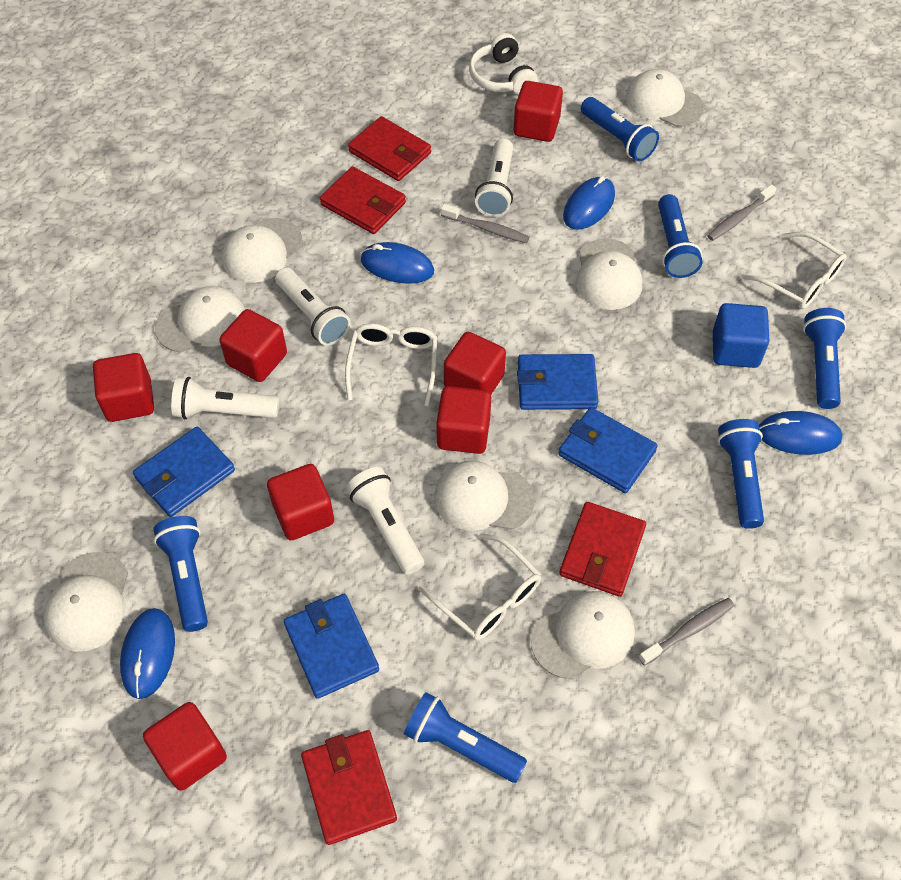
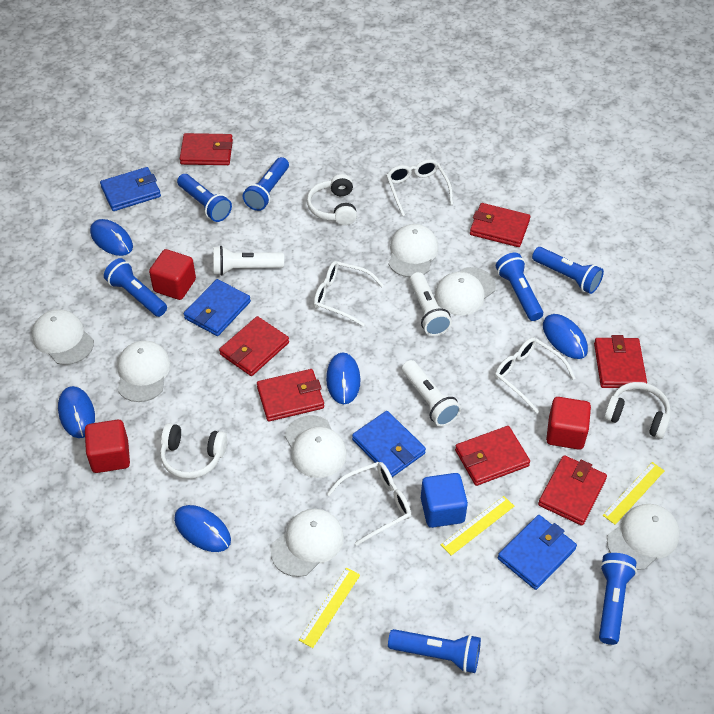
blue flashlight: [153,516,208,632] [404,692,527,783] [581,97,659,161] [658,194,703,278] [718,419,764,529] [803,308,847,409] = 6 -> [104,258,167,317] [177,174,232,222] [243,157,289,211] [388,629,481,673] [496,253,543,321] [532,247,604,294] [599,553,637,645] = 7
blue mouse: [120,608,175,699] [361,242,434,284] [563,176,615,229] [759,411,842,455] = 4 -> [58,386,95,438] [90,219,133,256] [174,505,231,552] [326,352,360,404] [543,314,588,359] = 5
grey toothbrush: [441,204,530,243] [638,598,734,666] [707,184,776,241] = 3 -> none = 0
red cube: [93,353,154,422] [143,702,227,791] [219,309,287,382] [267,464,334,540] [436,386,491,454] [444,332,506,394] [513,81,563,142] = 7 -> [85,420,130,473] [149,249,196,300] [546,397,591,450] = 3
red wallet: [301,730,397,845] [320,166,406,234] [348,116,431,181] [559,502,646,597] = 4 -> [180,133,233,165] [219,316,289,376] [257,369,324,422] [455,426,530,486] [470,203,530,247] [538,455,607,525] [594,335,647,388] = 7
white flashlight: [171,377,279,419] [275,267,351,346] [346,467,424,575] [475,138,513,217] = 4 -> [213,246,284,275] [402,360,461,426] [410,272,452,336] = 3
white glasses: [345,323,437,406] [419,533,541,640] [741,232,847,309] = 3 -> [314,261,384,326] [327,462,411,546] [386,159,453,216] [495,337,575,413] = 4
white headphones: [469,33,538,95] = 1 -> [160,423,227,479] [307,174,357,225] [604,382,671,439] = 3
yellow ruler: none = 0 -> [299,568,360,648] [441,496,514,556] [603,462,665,525] = 3

